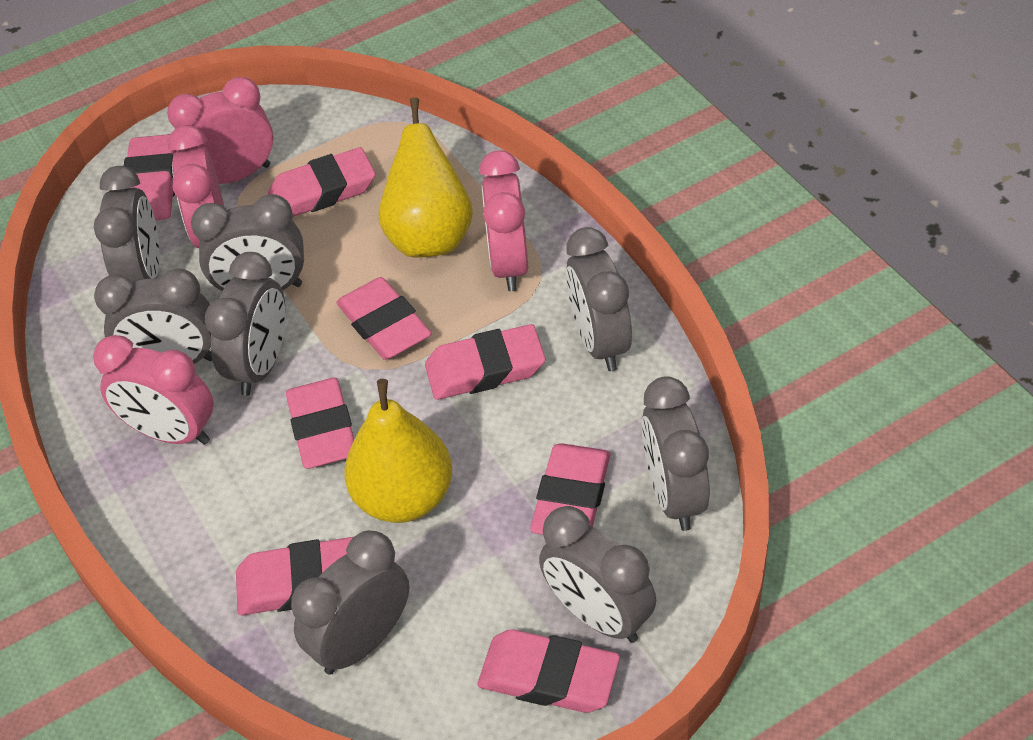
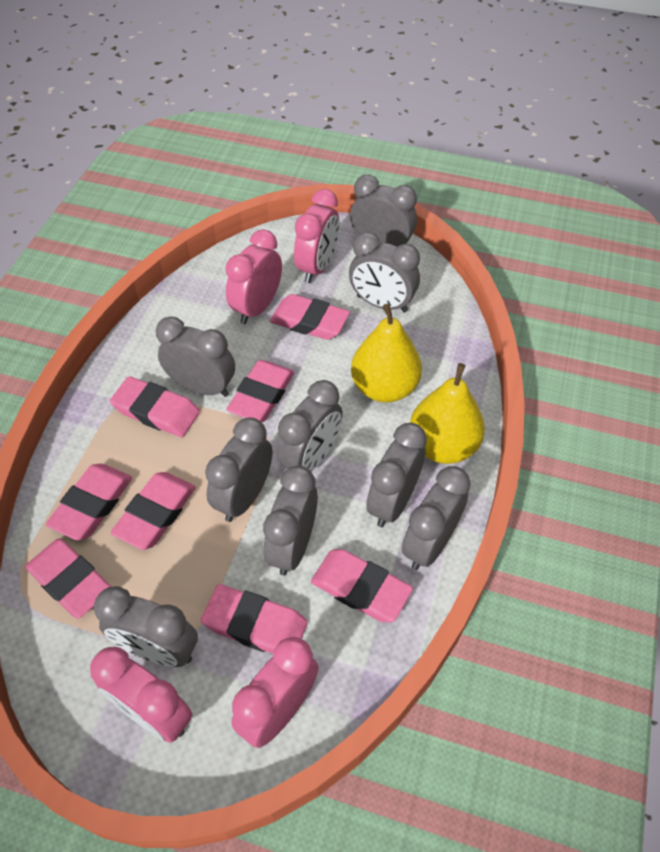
grey clock: [94,166,160,283] [94,268,212,364] [191,194,304,291] [205,252,286,396] [291,530,409,675] [539,506,656,643] [566,227,632,371] [642,376,710,531] = 8 -> [94,586,198,667] [156,316,235,397] [205,417,272,522] [263,465,318,576] [276,380,343,471] [349,232,420,313] [350,175,417,247] [366,423,427,527] [402,466,471,570] = 9

